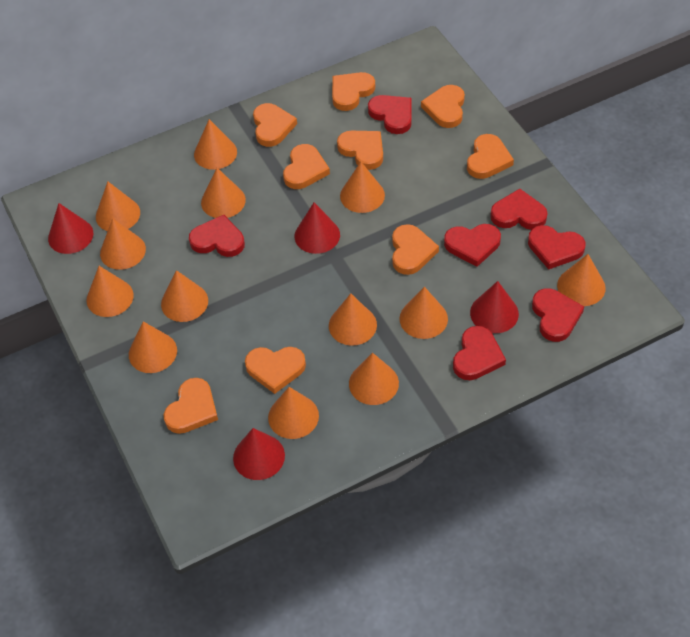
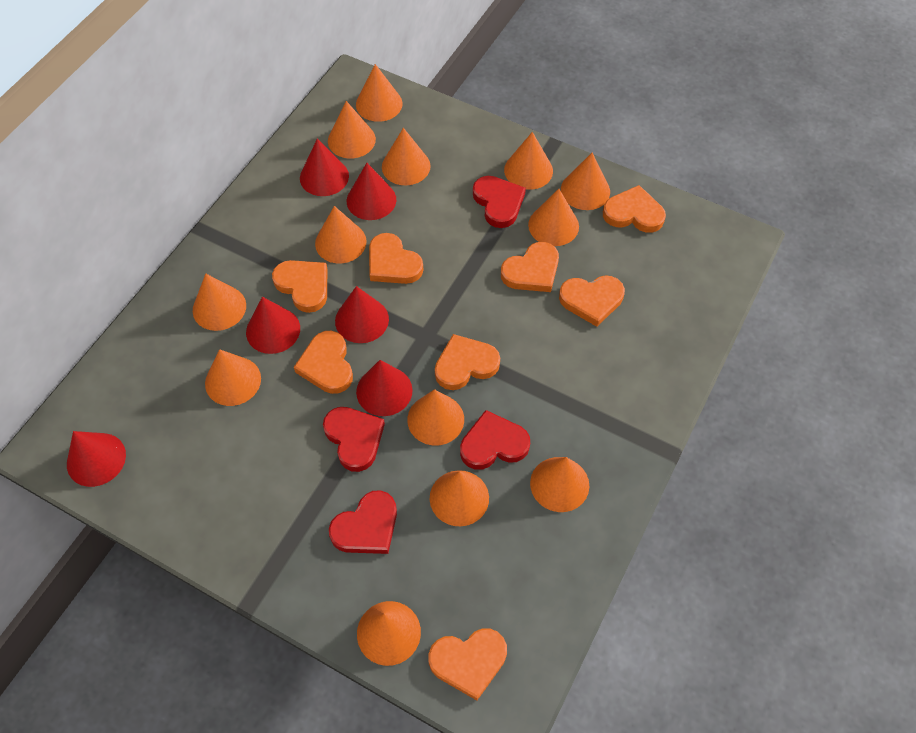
orange heart: [163,378,218,434] [245,347,306,394] [253,103,297,147] [283,144,330,189] [332,72,375,111] [337,131,383,170] [392,224,439,275] [421,85,465,128] [467,134,514,179] = 9 -> [272,260,327,313] [294,331,353,394] [369,233,423,284] [428,628,507,700] [435,334,500,390] [501,242,559,292] [559,275,625,327] [603,185,666,233] = 8
red cone: [48,203,93,254] [233,428,285,480] [295,202,340,254] [470,281,519,333] = 4 -> [67,431,126,487] [246,297,300,354] [300,139,349,196] [335,286,389,343] [347,163,396,220] [356,360,413,416] = 6
red heart: [189,215,245,257] [368,95,412,134] [444,224,501,267] [453,326,506,380] [490,189,548,230] [528,225,586,270] [532,288,584,342] = 7 -> [323,407,385,472] [329,490,397,554] [460,410,530,470] [473,176,526,228] = 4

